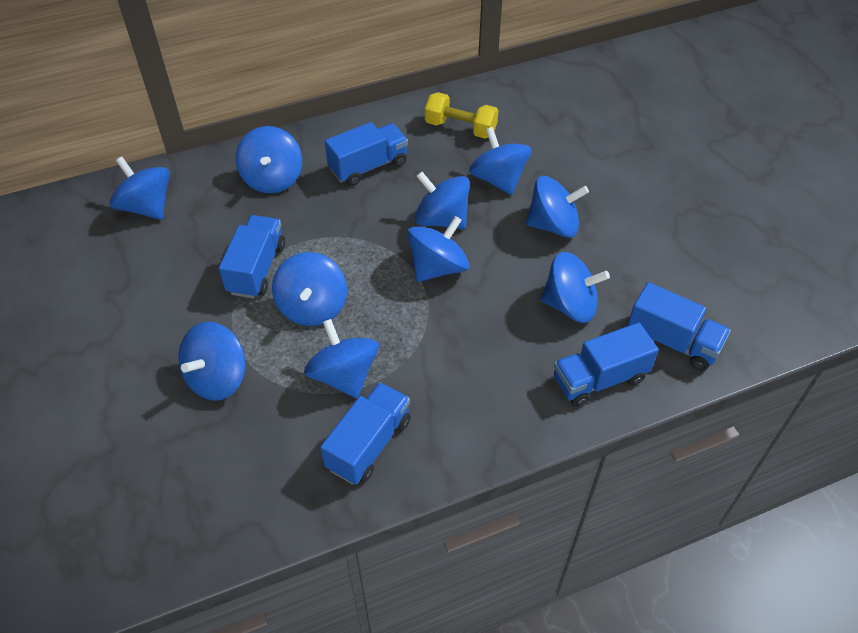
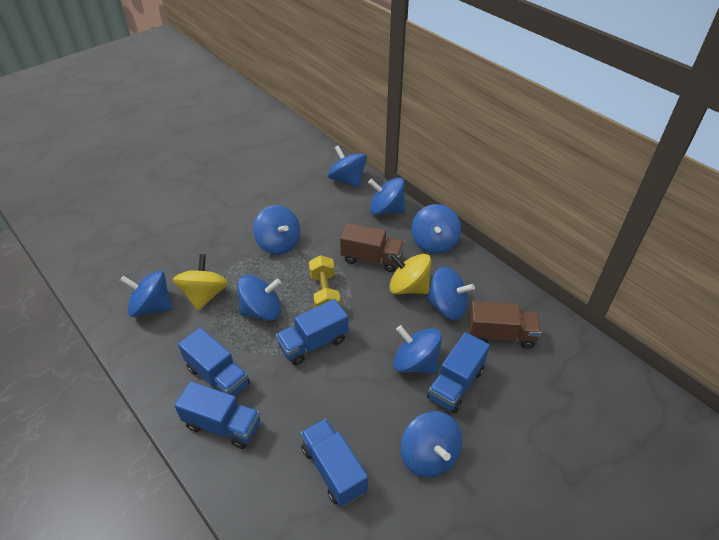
blue spinning top: [109,157,170,220] [178,321,246,401] [236,126,302,193] [272,252,347,326] [304,319,379,398] [407,216,469,282] [414,172,470,229] [469,127,532,195] [526,176,589,238] [540,252,610,323] = 10 -> [120,270,172,317] [237,275,281,321] [253,205,300,255] [328,145,367,188] [368,177,405,215] [393,325,442,374] [401,411,462,478] [411,204,461,254] [426,267,475,320] = 9
brown truck: none = 0 -> [340,223,405,272] [469,301,542,349] = 2
yellow spinning top: none = 0 -> [173,254,228,311] [389,253,431,294] = 2

